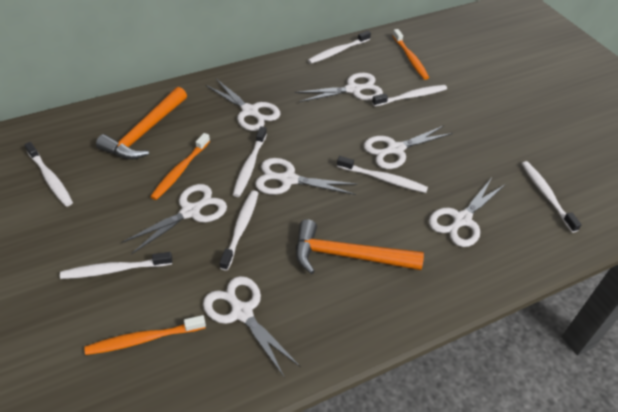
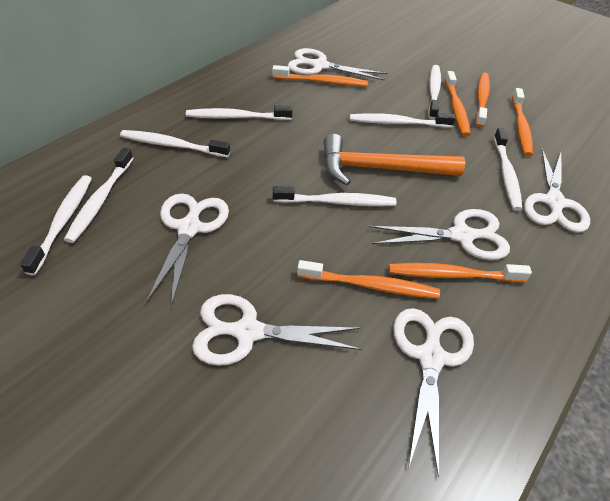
orange hammer: [96,87,187,159] [296,219,424,274] = 2 -> [323,134,465,185] = 1
orange toothbrush: [84,315,206,355] [150,133,210,200] [393,29,429,80] = 3 -> [272,65,368,87] [297,260,440,299] [389,263,532,282] [445,71,471,136] [475,72,490,127] [512,88,533,156] = 6
white scissors: [122,184,227,254] [203,276,301,378] [205,79,280,131] [255,158,358,195] [295,73,383,102] [364,126,453,169] [429,178,506,247] = 7 -> [146,194,229,307] [192,294,361,366] [288,48,387,81] [369,209,510,260] [393,308,474,478] [524,148,590,233] = 6

